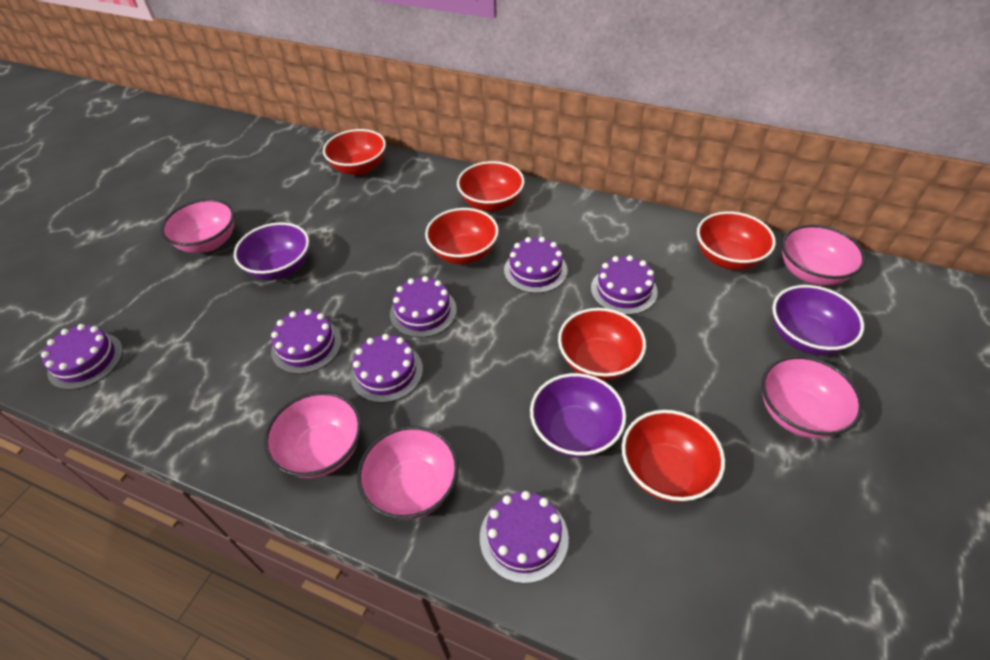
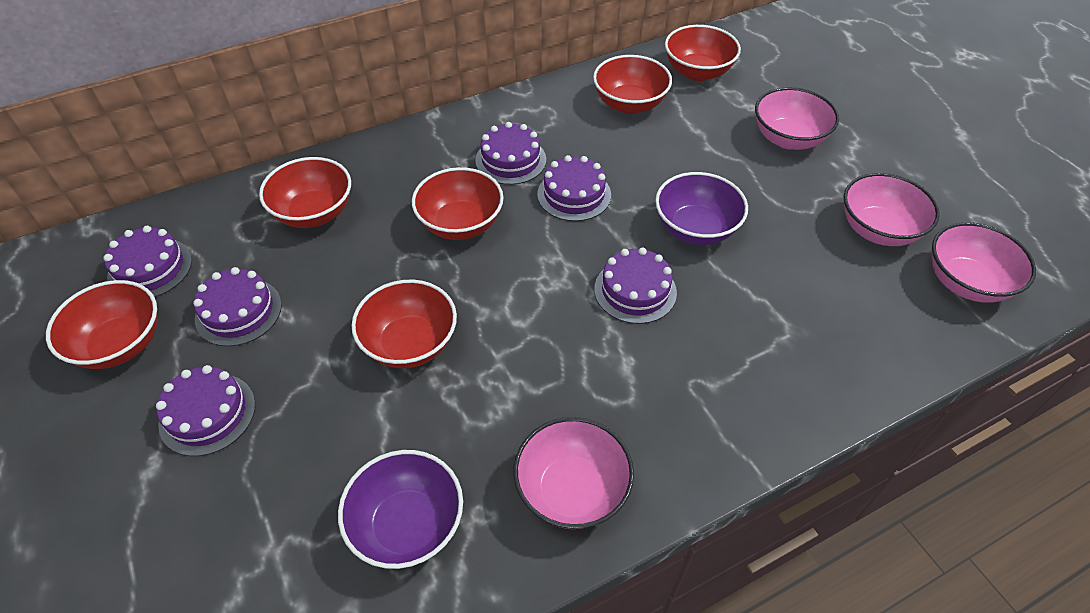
pink bowl: [161,199,234,253] [264,392,361,478] [357,426,459,520] [762,356,863,438] [782,225,866,286] = 5 -> [514,417,634,529] [755,87,839,150] [844,173,940,246] [932,222,1036,303] = 4
purple bowl: [234,222,309,280] [530,373,626,458] [772,285,864,355] = 3 -> [338,450,463,569] [655,172,748,245] = 2
purple cake: [41,324,123,390] [271,309,342,374] [350,334,423,403] [390,276,457,338] [480,491,569,584] [504,237,568,293] [591,255,658,315] = 7 -> [104,226,192,297] [156,365,255,456] [193,267,282,346] [475,122,546,185] [537,155,611,221] [594,248,677,324] = 6

